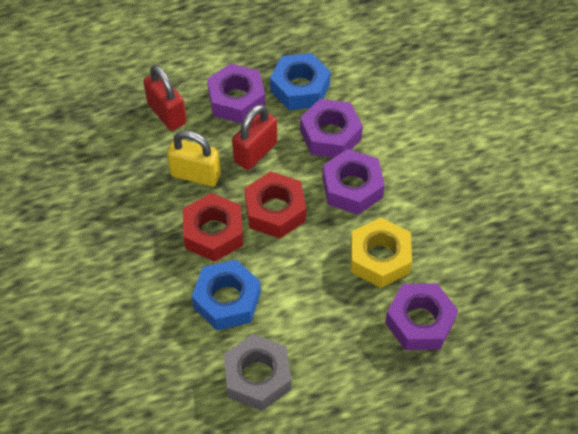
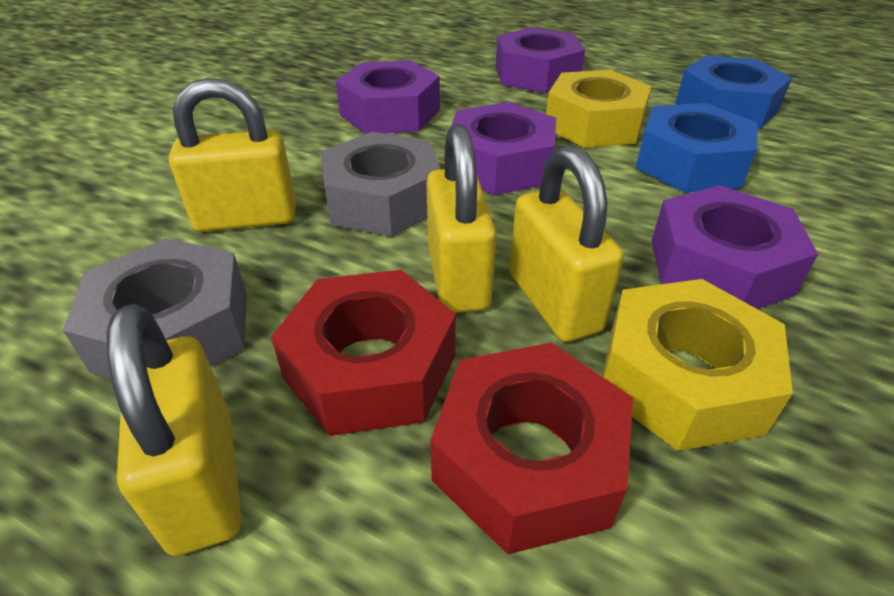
grey nut: [223,334,291,411] = 1 -> [63,238,247,379] [321,132,440,237] = 2
red padlock: [143,65,187,131] [232,104,277,170] = 2 -> none = 0
yellow nut: [351,217,412,288] = 1 -> [546,70,652,148] [603,279,793,451] = 2
yellow padlock: [167,130,221,186] = 1 -> [107,304,242,556] [169,78,296,232] [427,124,497,313] [510,145,624,342] = 4

